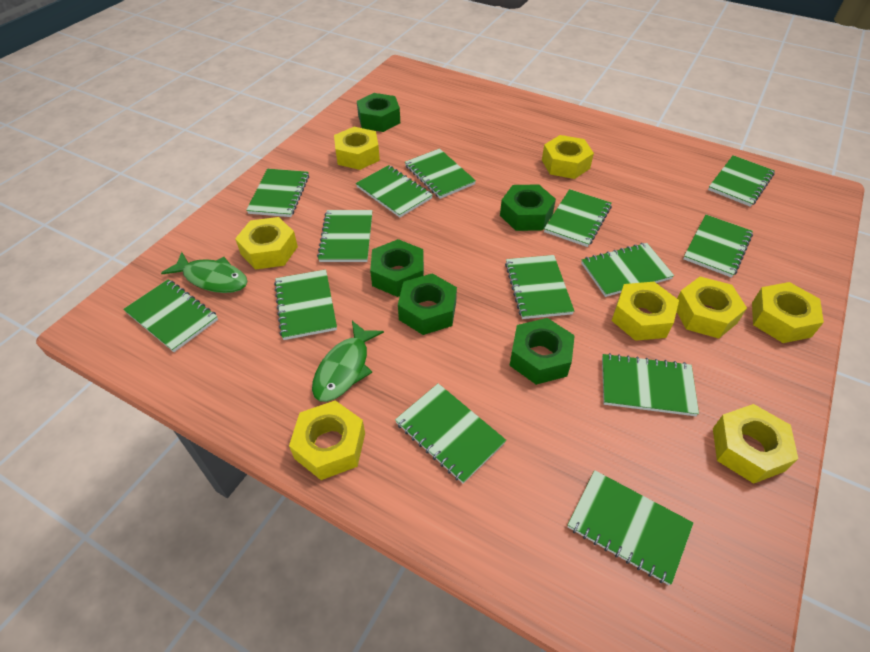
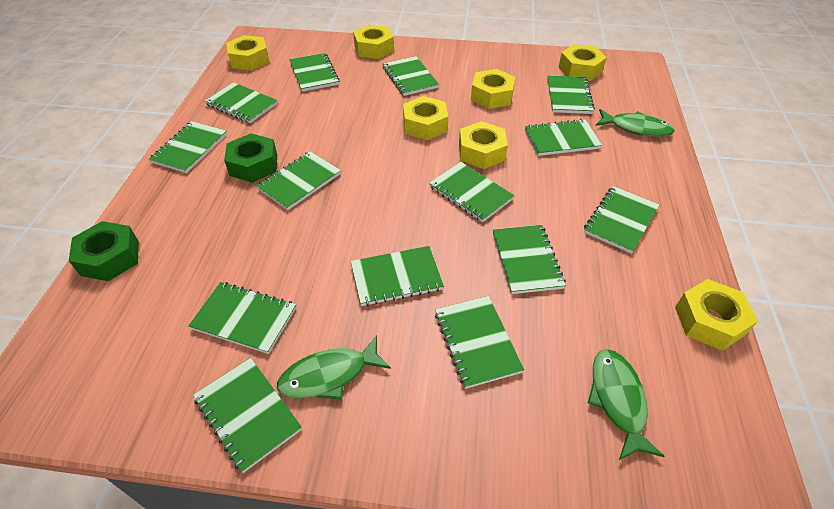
green fish: [161,252,248,293] [312,321,384,402] = 2 -> [277,335,391,400] [588,349,665,460] [596,109,674,137] = 3
green nut: [357,93,400,132] [370,239,424,297] [398,273,457,335] [500,184,556,231] [509,318,575,385] = 5 -> [69,221,139,281] [224,133,277,183] = 2
yellow nut: [235,217,298,270] [289,400,365,480] [334,127,380,170] [542,135,594,179] [612,282,679,341] [677,277,747,338] [713,404,798,484] [752,282,824,343] = 8 -> [226,35,270,71] [353,25,394,59] [403,96,448,140] [459,121,508,169] [471,69,515,109] [559,44,607,81] [675,279,758,351] = 7

